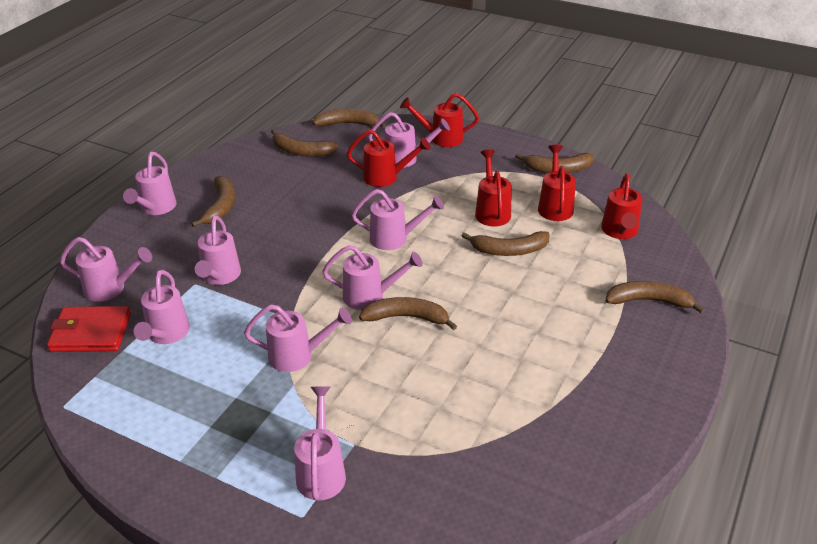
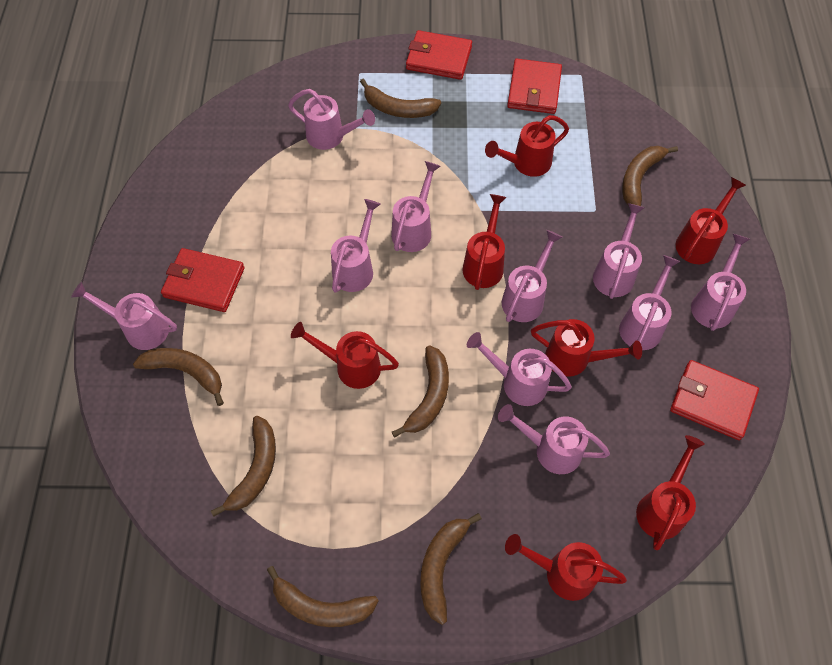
pink watering can: [60,237,152,302] [123,152,176,215] [134,270,190,344] [195,215,241,285] [244,304,352,372] [294,386,346,500] [322,245,423,310] [351,189,444,250] [368,112,450,168] = 9 -> [71,282,177,350] [288,89,375,150] [331,199,380,293] [391,161,441,252] [467,332,572,406] [498,404,610,474] [502,230,562,322] [593,203,645,299] [619,255,681,350] [691,234,750,331] = 10
red wallet: [47,306,131,352] = 1 -> [161,248,245,312] [406,30,472,80] [507,59,562,114] [670,360,759,440] = 4
red watering can: [347,130,430,187] [400,93,479,147] [475,149,512,226] [538,145,576,221] [601,173,642,239] = 5 -> [291,322,399,389] [463,194,507,290] [485,115,569,177] [505,534,627,601] [531,319,642,376] [636,435,705,550] [676,177,746,264] = 7

